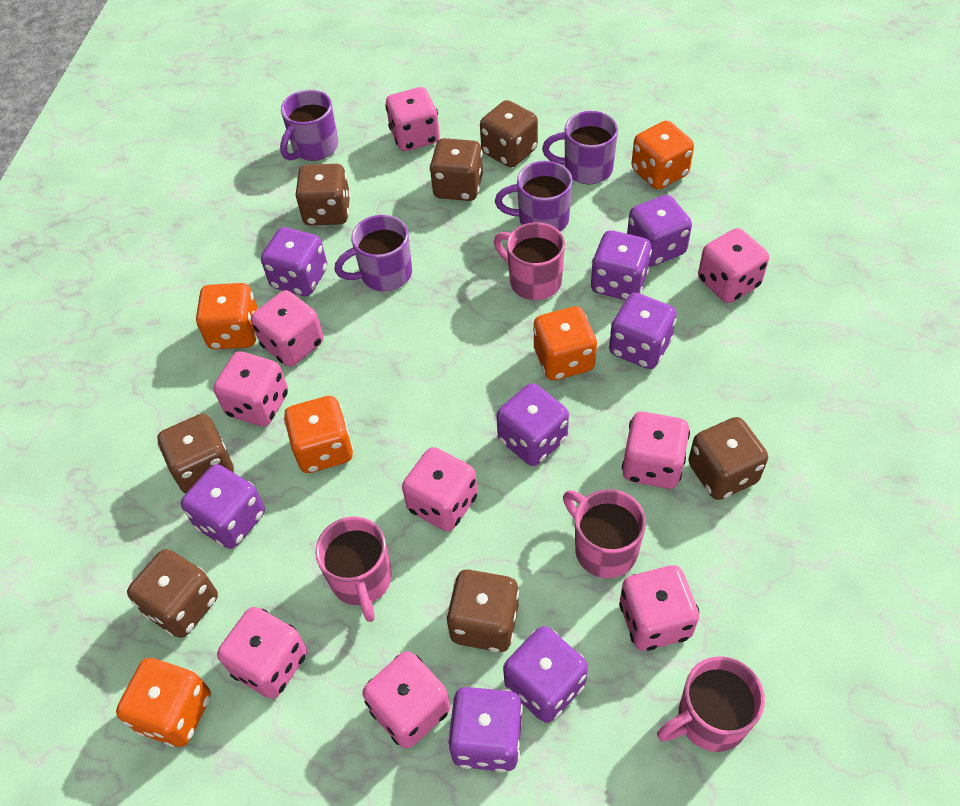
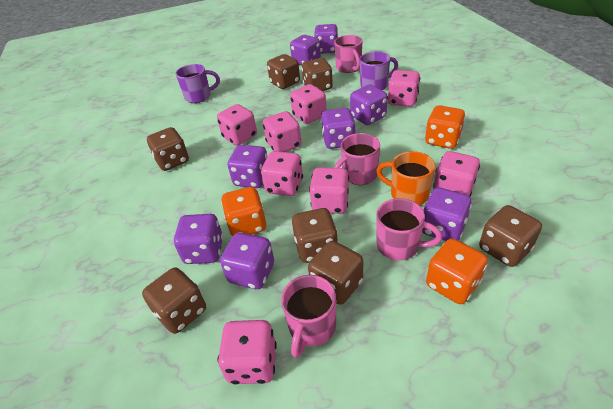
orange dice: [116,658,211,747] [196,283,258,349] [284,396,353,473] [533,306,597,380] [631,120,694,189] = 5 -> [221,187,266,237] [425,105,465,149] [426,238,488,304] = 3
orange mug: none = 0 -> [376,151,435,205] = 1
pink dice: [213,351,288,426] [217,607,307,698] [251,290,323,367] [362,651,450,749] [385,87,440,151] [402,447,478,531] [619,565,699,651] [622,411,690,489] [698,228,769,303] = 9 -> [217,104,257,145] [218,320,277,384] [261,151,303,196] [263,111,301,152] [290,84,326,124] [309,167,349,214] [387,70,420,107] [433,151,480,196] = 8
purple mug: [280,90,338,161] [334,215,412,292] [495,161,572,232] [542,111,618,184] = 4 -> [176,64,220,103] [360,51,398,90] = 2

